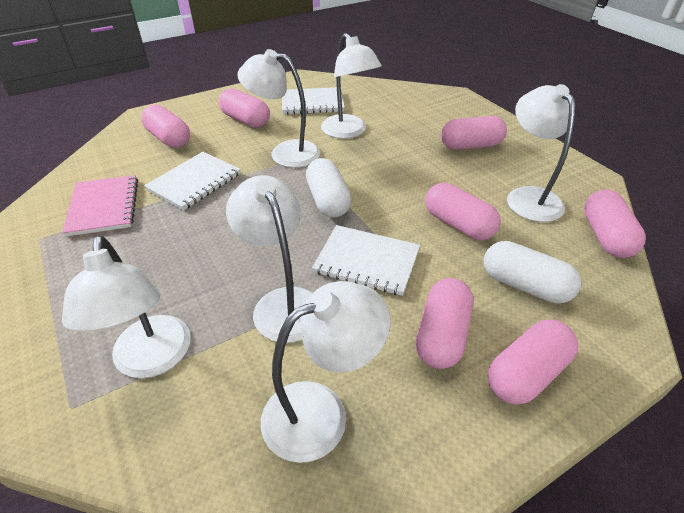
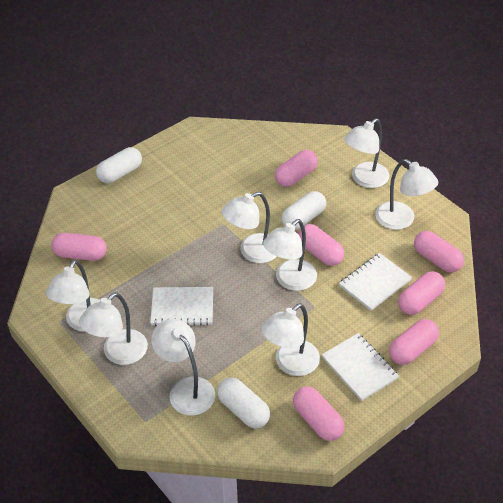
pink notebook: [62,175,138,237] = 1 -> none = 0
white capsule: [306,158,351,218] [484,241,581,303] = 2 -> [96,147,142,183] [217,378,270,428] [282,191,326,230] = 3
white lamp: [62,236,191,378] [226,175,312,343] [237,49,320,168] [261,281,391,463] [321,33,382,139] [507,84,575,222] = 6 -> [46,260,100,332] [79,292,148,365] [151,319,215,415] [222,192,277,263] [261,303,320,376] [263,219,317,291] [344,118,389,188] [375,159,438,230] = 8

